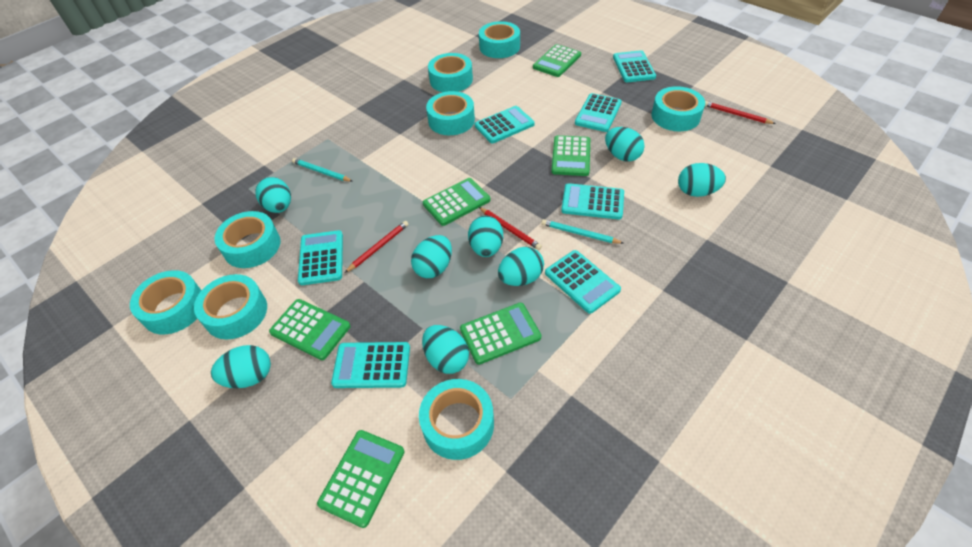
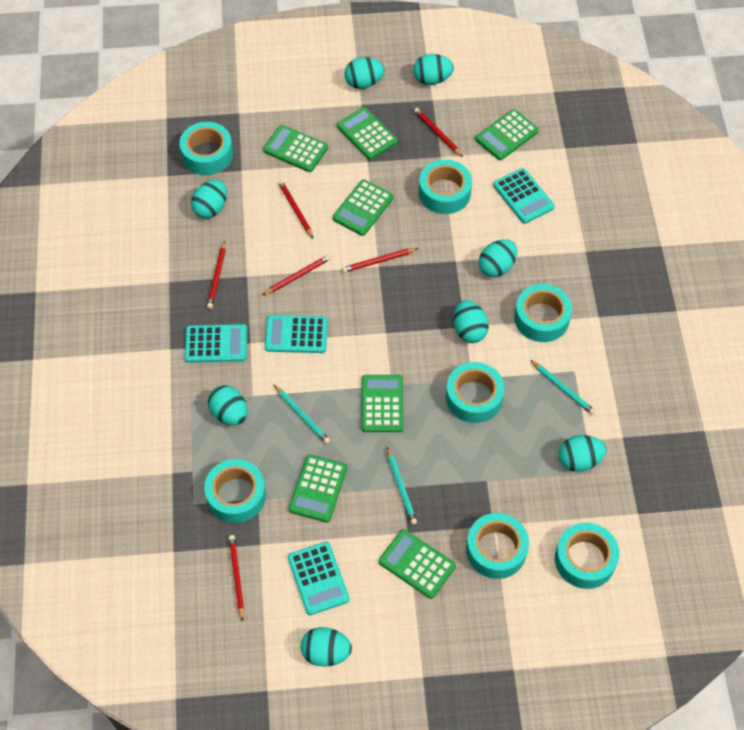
green calculator: [269,299,350,360] [317,430,405,528] [423,178,490,226] [460,303,541,365] [533,44,581,77] [551,135,590,176] = 6 -> [263,125,328,172] [289,454,347,523] [333,179,393,236] [337,107,398,160] [361,375,404,432] [379,529,456,599] [475,109,539,160] = 7
red pencil: [345,221,409,273] [479,207,542,250] [705,101,776,124] = 3 -> [207,241,226,309] [229,535,244,621] [262,255,331,295] [278,180,314,239] [342,248,418,273] [414,108,463,157] = 6
turquoise calculator: [298,230,343,285] [331,342,410,388] [475,106,535,143] [545,250,621,314] [561,183,624,220] [575,93,622,132] [613,50,656,82] = 7 -> [185,324,247,363] [265,315,328,353] [288,541,350,615] [493,168,555,224] = 4
turquoise pencil: [292,158,353,182] [541,219,624,244] = 2 -> [274,385,330,444] [387,447,417,525] [530,360,595,415] = 3
turquoise tape: [130,270,202,335] [194,274,267,339] [214,211,280,268] [419,379,494,460] [426,91,475,135] [428,53,473,92] [479,21,520,58] [652,86,705,131] = 8 -> [179,122,233,175] [204,459,266,523] [419,159,472,214] [446,362,505,423] [466,513,529,579] [514,284,572,342] [555,523,619,589] = 7

